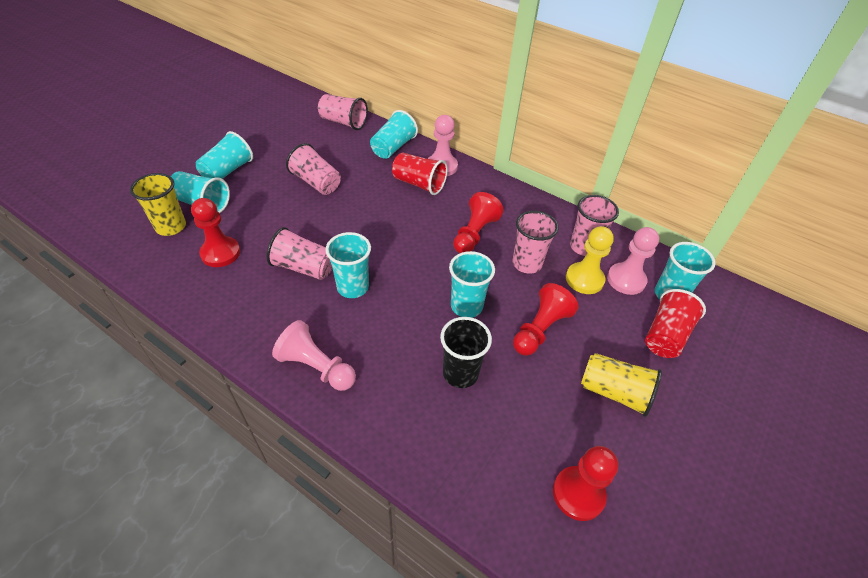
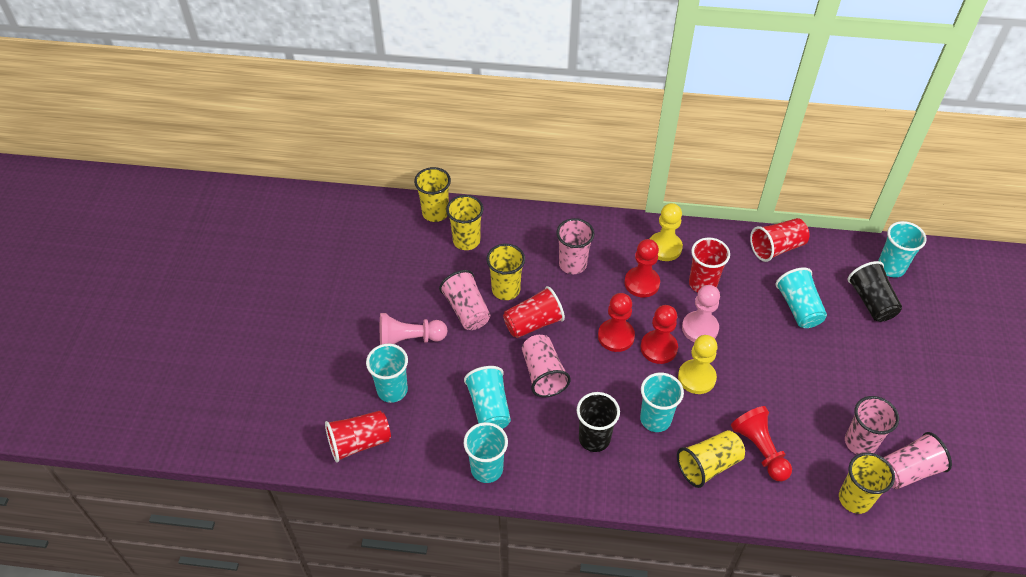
black cup: [440,317,492,388] = 1 -> [577,392,620,452] [848,261,902,322] = 2
pink pawn: [272,320,356,391] [428,115,458,176] [607,227,659,295] = 3 -> [380,313,447,345] [682,285,720,342] = 2
red cup: [392,153,448,195] [645,289,706,358] = 2 -> [325,411,391,463] [503,286,565,338] [689,238,730,293] [750,218,809,262] = 4
yellow cup: [130,173,186,236] [581,353,662,417] = 2 -> [414,167,451,222] [446,195,483,250] [486,244,525,300] [677,430,745,488] [839,452,895,514] = 5
yellow pawn: [566,226,614,294] = 1 -> [650,203,683,261] [678,335,718,394] = 2

